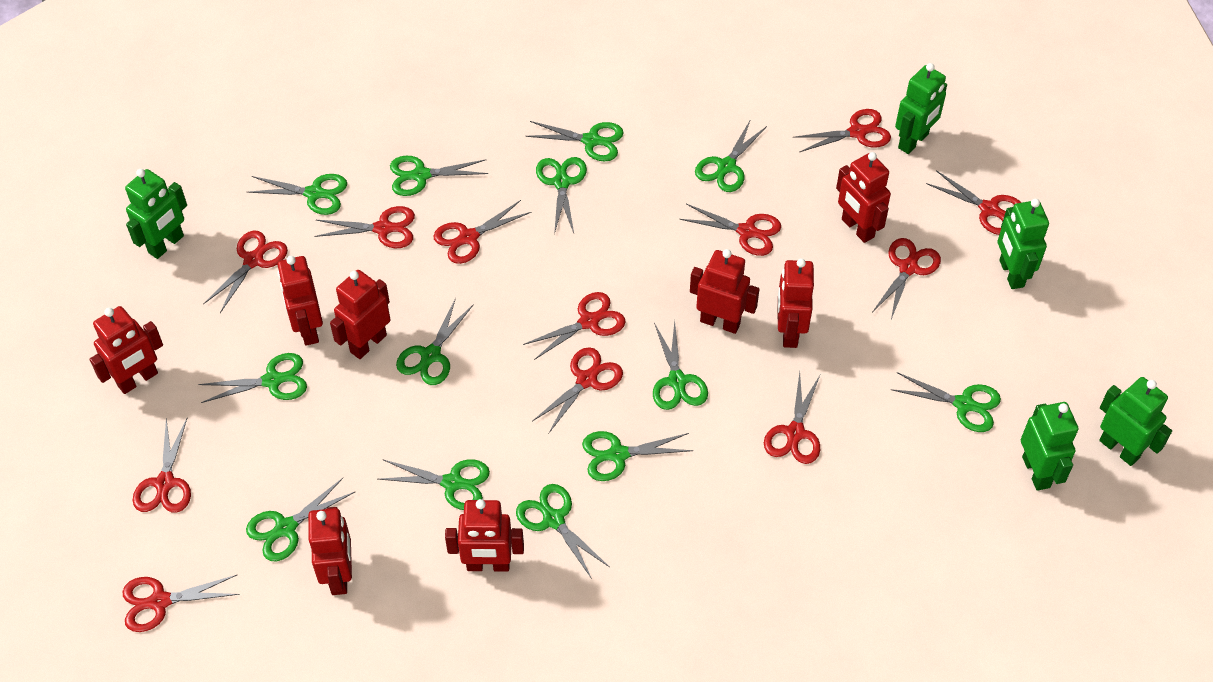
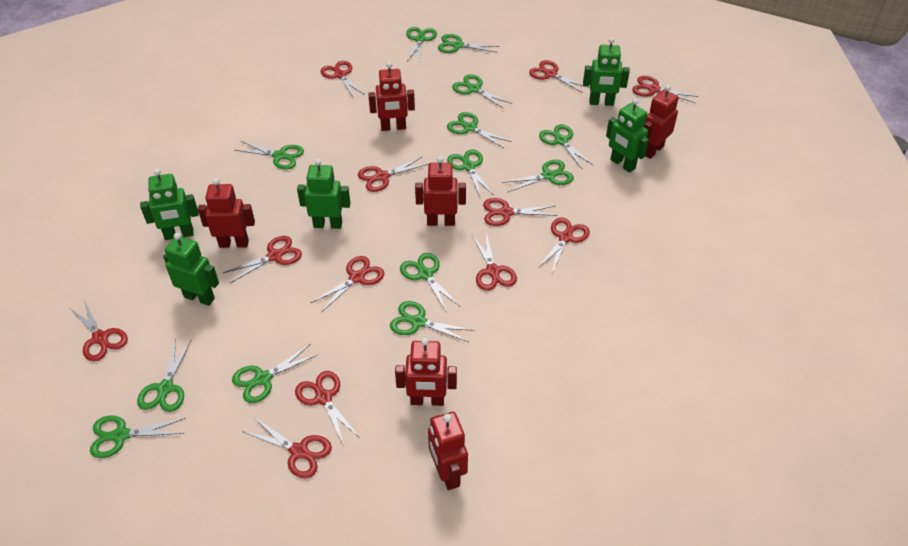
red robot: [90,306,163,394] [277,256,323,346] [308,507,352,595] [330,270,391,359] [445,499,524,572] [690,249,759,334] [778,258,814,348] [836,152,891,243] = 8 -> [198,178,255,248] [368,62,415,131] [395,338,457,406] [415,156,466,226] [428,412,468,490] [644,85,679,159] = 6

